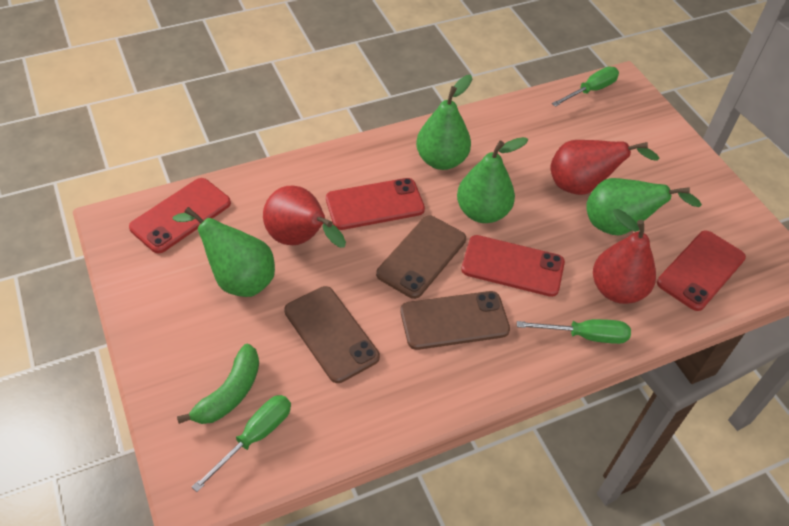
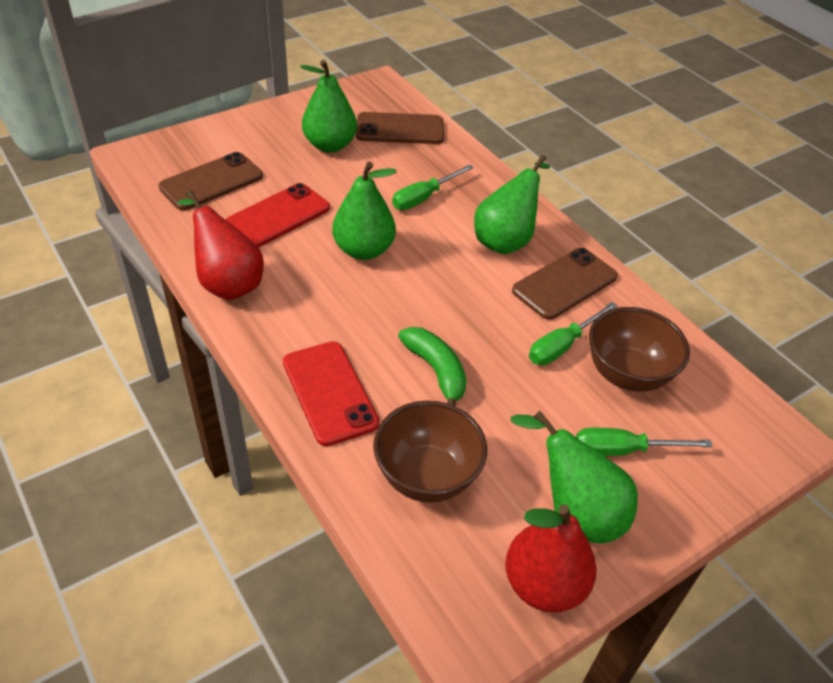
brown bowl: none = 0 -> [373,401,487,503] [589,307,690,392] = 2
red pear: [263,186,346,248] [550,140,659,195] [593,209,656,304] = 3 -> [178,190,264,300] [505,504,597,613] = 2
red phone: [129,178,231,254] [326,178,425,230] [461,235,565,297] [657,230,746,311] = 4 -> [225,183,330,247] [283,341,379,446] = 2

